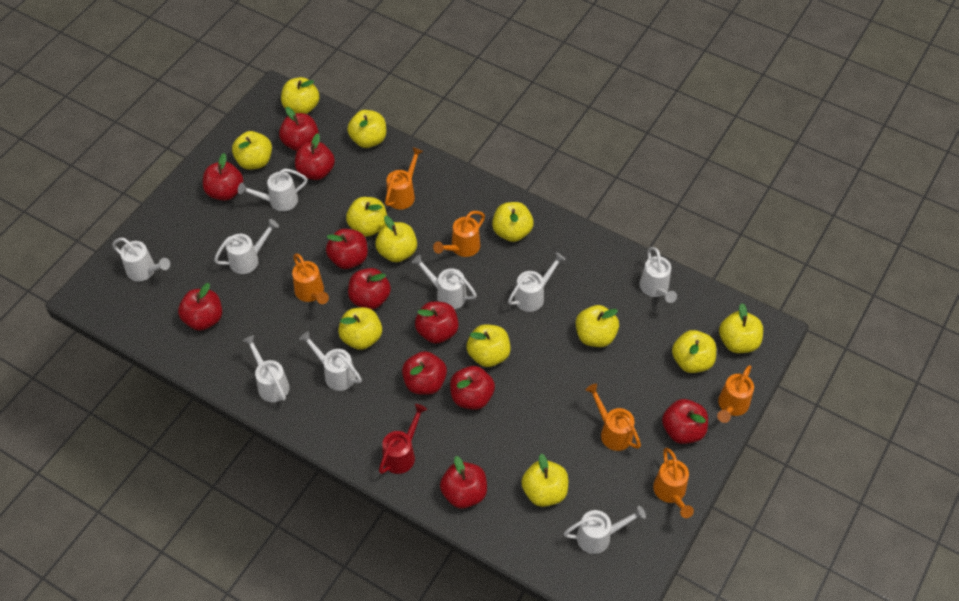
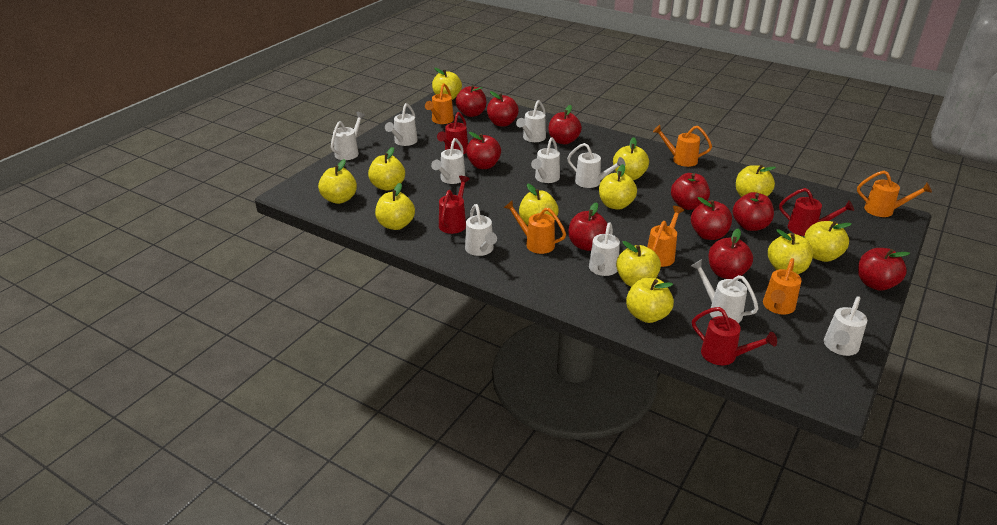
red apple: [178,283,222,331] [203,153,243,201] [279,107,319,151] [295,133,335,180] [326,229,368,269] [348,268,391,309] [402,351,447,395] [415,301,459,344] [440,456,487,509] [450,366,495,410] [662,399,708,444] = 11 -> [455,85,487,117] [466,132,501,169] [487,91,519,127] [548,105,582,145] [569,202,608,251] [671,173,710,210] [691,197,732,240] [708,228,753,279] [733,192,774,231] [858,248,910,291] = 10
red watering can: [379,404,427,474] = 1 -> [437,112,468,154] [439,176,470,234] [692,307,777,365] [779,188,854,236] = 4
white watering can: [112,238,170,281] [214,219,279,274] [238,169,307,211] [243,335,290,402] [299,331,362,391] [412,255,477,309] [508,252,566,312] [564,506,646,554] [639,247,677,303] = 9 -> [331,112,366,160] [385,103,418,146] [431,138,465,184] [465,204,497,256] [516,100,546,142] [531,137,560,183] [567,143,625,188] [589,222,620,276] [691,259,759,323] [824,296,867,356] = 10

